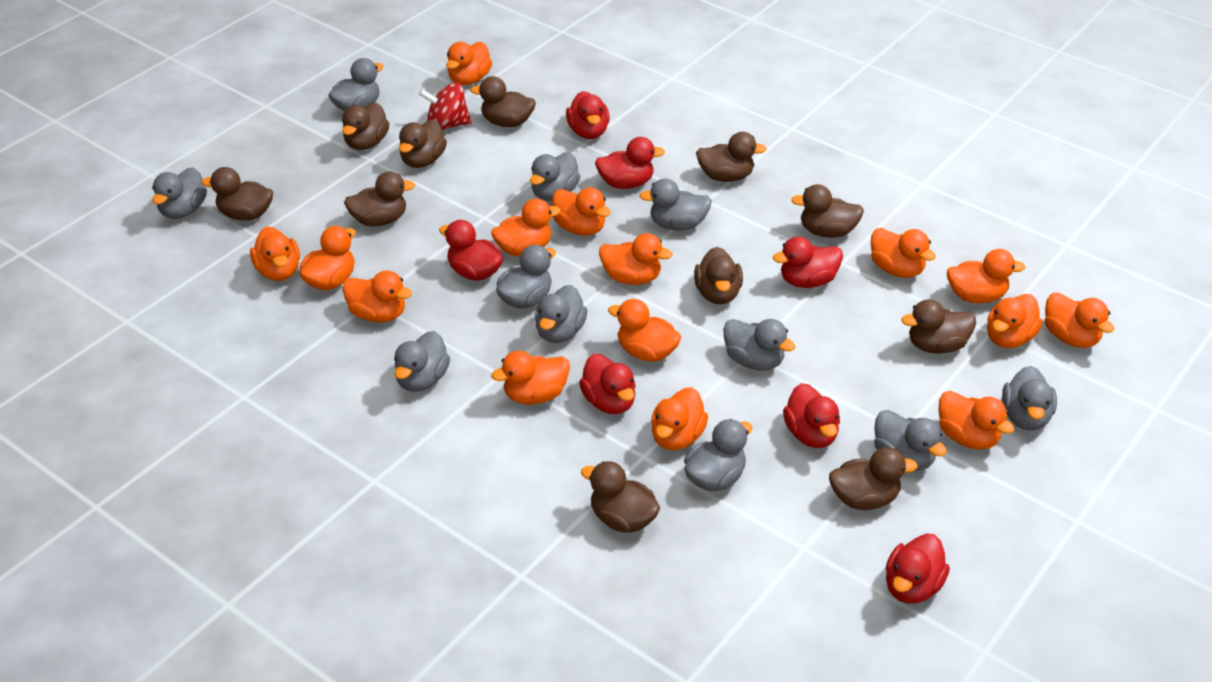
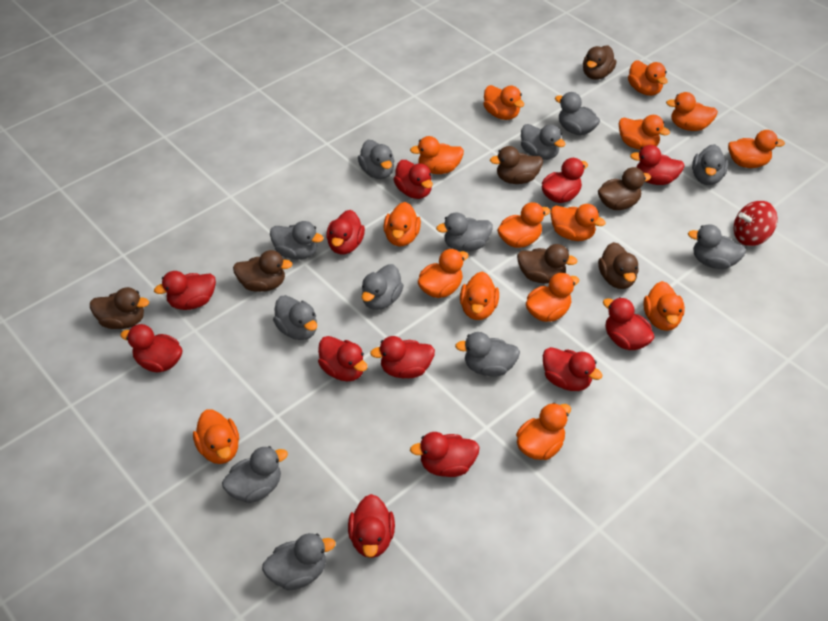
brown duck: [202,167,273,220] [342,102,389,150] [344,172,415,227] [399,120,447,168] [470,76,536,127] [581,461,660,533] [694,247,743,304] [696,132,767,182] [791,184,864,238] [829,447,918,510] [902,299,976,354] = 11 -> [90,287,149,329] [233,250,293,292] [490,146,543,184] [517,244,578,284] [583,45,617,80] [598,167,651,210] [598,242,638,289] = 7
grey duck: [152,167,207,219] [328,58,384,111] [394,331,450,392] [496,245,556,309] [530,152,581,201] [535,285,588,343] [640,178,712,230] [684,419,752,491] [723,319,796,371] [874,410,947,471] [1002,366,1057,430] = 11 -> [222,446,288,503] [262,533,335,591] [270,221,324,259] [273,295,317,340] [358,140,394,179] [361,264,403,310] [436,212,493,252] [455,332,520,377] [521,124,565,160] [555,92,600,135] [688,225,746,269] [692,144,728,185] = 12
red duck: [439,220,503,281] [566,91,610,139] [579,354,636,414] [595,137,665,189] [773,236,843,288] [783,383,840,448] [886,534,950,604] = 7 -> [120,324,182,372] [154,271,216,310] [318,336,367,382] [326,210,365,254] [348,494,395,558] [370,336,435,378] [393,160,433,199] [410,432,480,477] [541,158,588,203] [543,347,603,391] [603,297,655,350] [630,145,685,185] = 12

